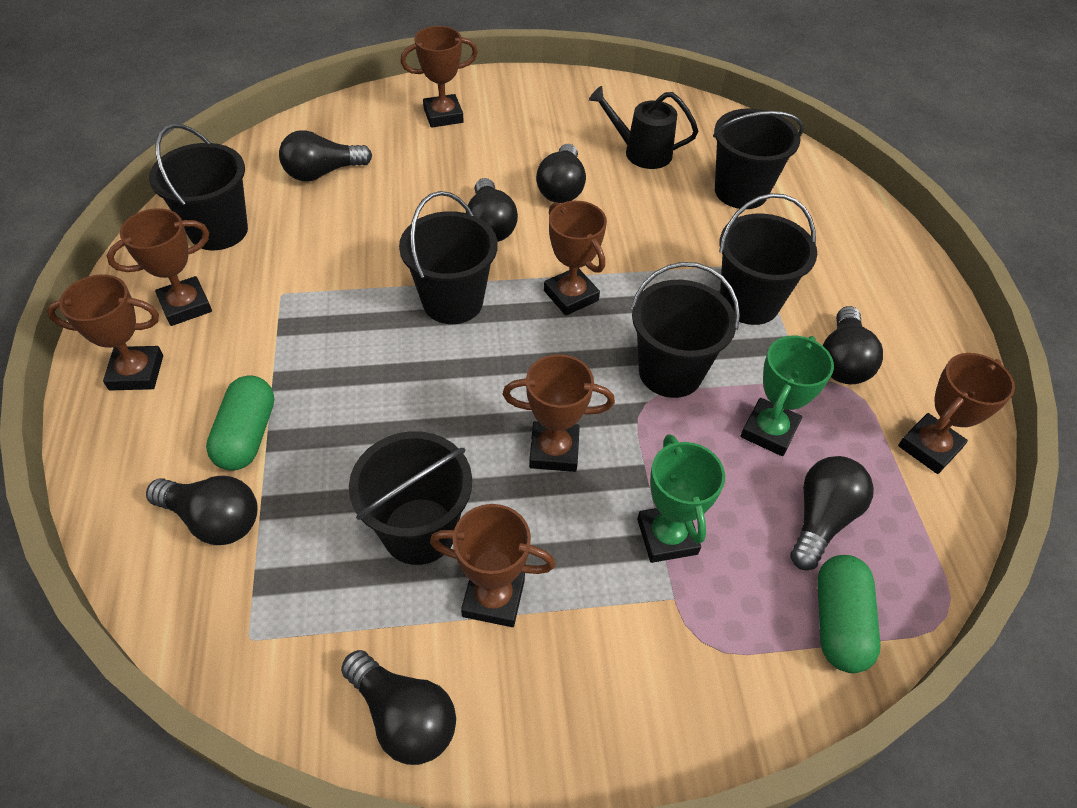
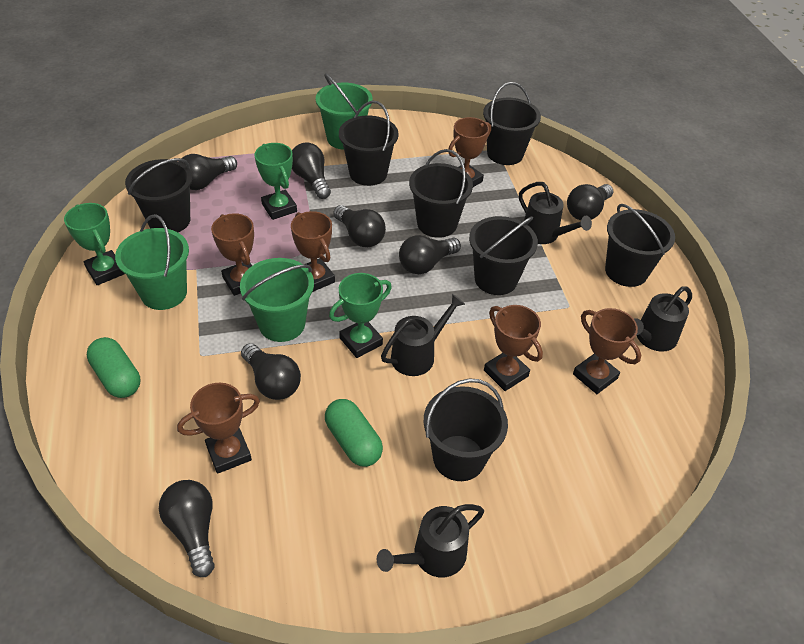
black bucket: [149,124,248,250] [349,431,472,565] [399,191,498,324] [631,262,740,398] [713,108,803,209] [719,193,817,325] = 6 -> [125,158,192,232] [339,101,398,186] [409,149,473,238] [424,378,508,481] [469,216,538,295] [483,82,541,165] [605,204,675,287] = 7
black watering can: [589,86,698,169] = 1 -> [377,504,484,577] [381,294,465,376] [519,182,592,244] [634,286,692,352] = 4
brown trophy: [47,274,163,390] [107,208,212,326] [400,26,478,128] [430,504,556,627] [503,354,615,472] [544,201,607,315] [898,353,1015,474] = 7 -> [177,383,260,474] [211,213,254,296] [291,211,335,292] [449,117,491,187] [484,305,543,391] [573,308,641,394] = 6
green bucket: none = 0 -> [115,214,189,310] [240,258,314,342] [316,73,373,150] = 3
green trophy: [637,434,725,563] [741,336,834,456] = 2 -> [64,203,124,285] [254,143,297,220] [329,273,392,358] = 3

